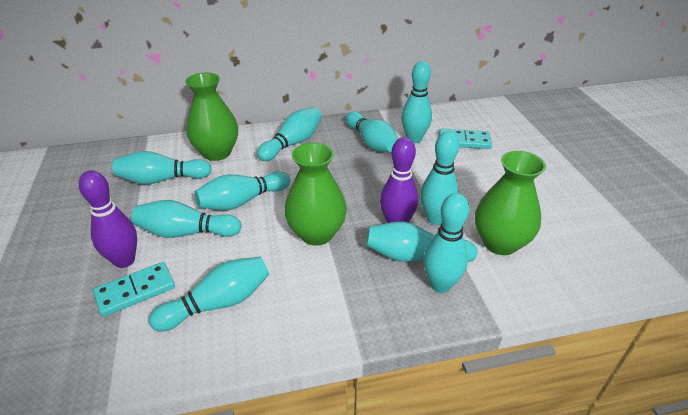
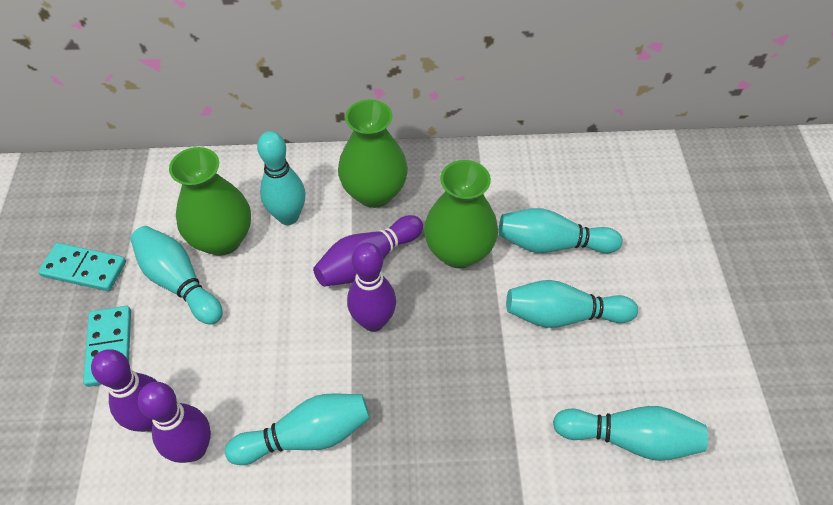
purple bowling pin: [79,170,137,268] [380,137,418,223] = 2 -> [91,349,158,432] [138,382,211,463] [313,215,423,287] [347,243,396,332] = 4
turquoise bowling pin: [112,151,212,184] [132,200,241,238] [149,257,269,332] [195,171,290,210] [257,107,322,161] [346,111,398,152] [366,222,477,262] [401,61,432,143] [420,132,459,225] [423,193,469,293] = 10 -> [130,226,223,325] [225,394,370,465] [257,131,305,225] [499,208,622,253] [506,280,638,328] [553,406,708,461] = 6

